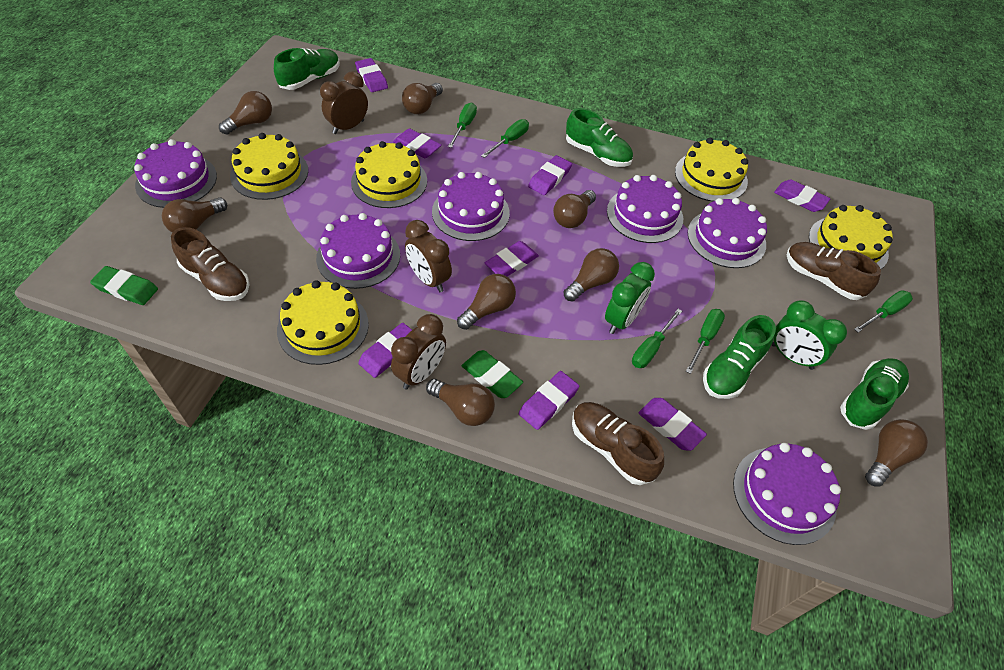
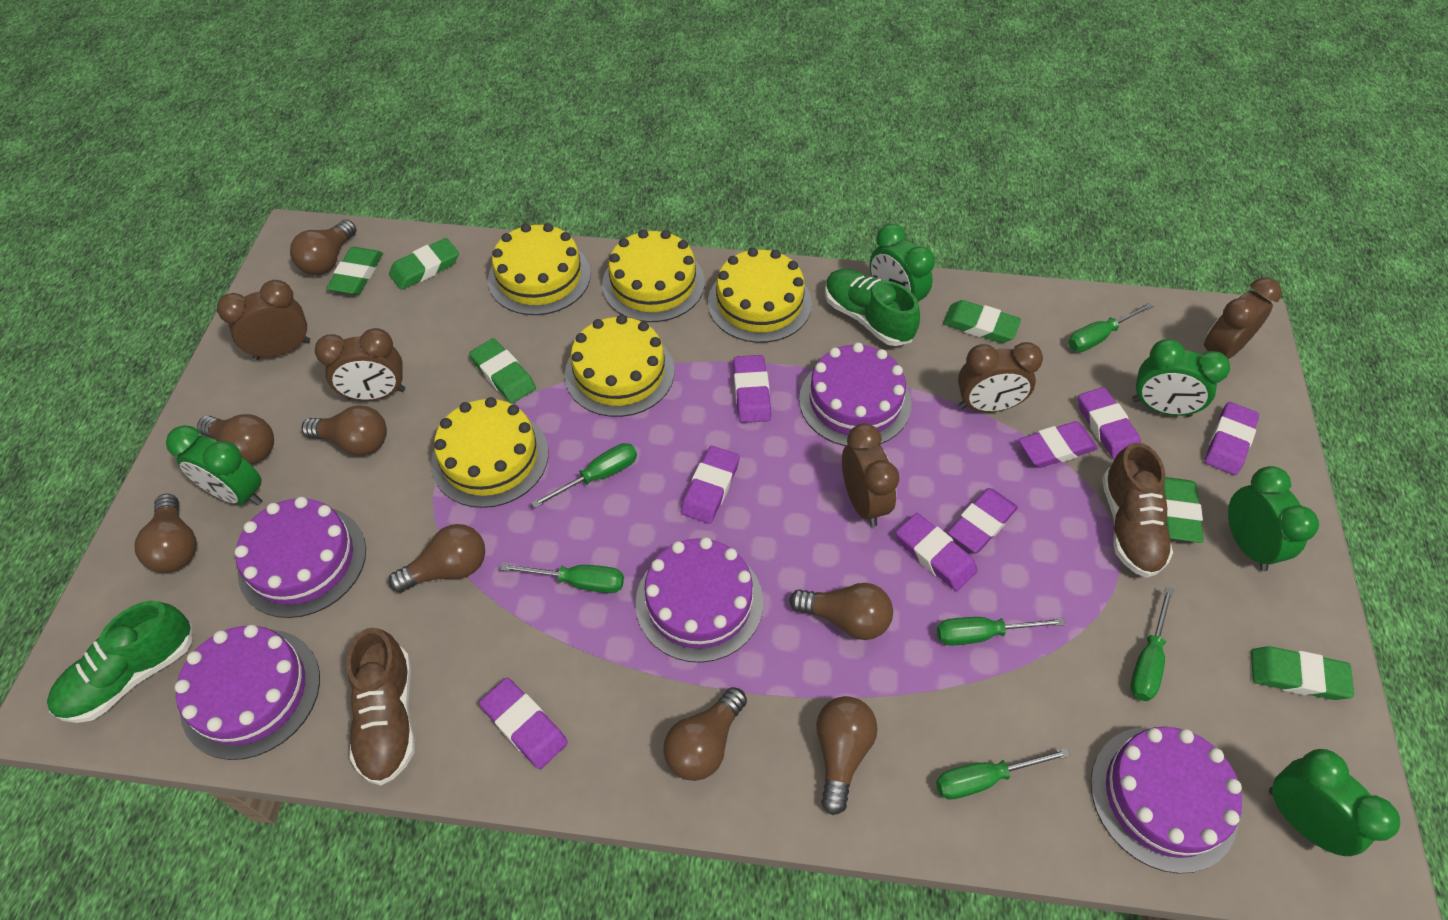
brown clock: [320,71,368,134] [391,314,446,389] [405,220,452,292] = 3 -> [217,280,310,360] [315,328,405,401] [842,423,899,527] [958,342,1043,412] [1204,278,1282,359] = 5
brown shoe: [171,227,250,301] [572,402,664,485] [787,242,881,300] = 3 -> [346,628,415,785] [1102,442,1173,578] = 2
green clock: [605,262,655,334] [772,300,847,370] = 2 -> [166,425,262,506] [870,224,935,302] [1132,339,1230,417] [1228,466,1319,571] [1269,749,1400,856] = 5
green eraser: [90,266,158,305] [462,350,523,398] = 2 -> [326,247,383,295] [389,238,459,290] [469,338,536,404] [943,300,1021,343] [1164,477,1204,543] [1251,646,1354,700] = 6
green screwdriver: [448,103,477,148] [481,119,529,158] [632,309,682,368] [686,309,725,374] [854,290,913,333] = 5 -> [500,563,624,593] [531,443,637,508] [936,748,1070,800] [937,617,1065,646] [1068,303,1153,352] [1130,587,1174,701] = 6
green shoe: [274,48,340,90] [566,108,633,167] [703,315,776,399] [840,358,909,430] = 4 -> [47,600,192,723] [825,269,920,346] = 2
purple cake: [134,139,217,208] [316,213,400,289] [432,172,510,241] [607,175,683,243] [688,198,767,268] [733,443,841,545] = 6 -> [175,625,320,760] [235,497,366,618] [635,537,763,663] [799,343,912,446] [1091,727,1242,874] = 5

